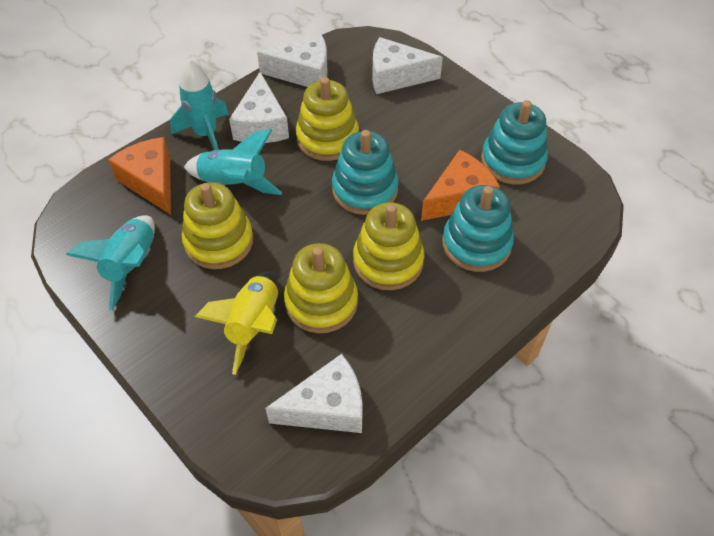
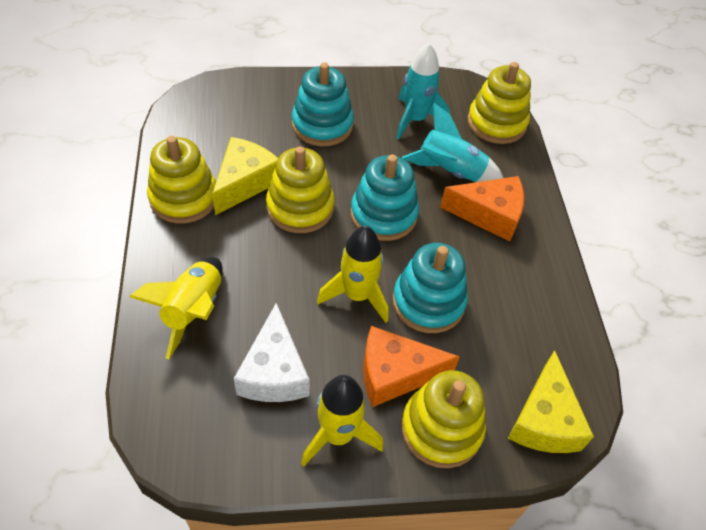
turquoise rocket: [66,215,155,311] [170,59,229,150] [184,129,282,195] = 3 -> [396,43,450,140] [402,103,503,182] = 2
white cheese: [229,72,289,143] [257,34,327,87] [265,354,363,433] [372,37,443,94] = 4 -> [234,303,310,402] = 1
yellow cheese: none = 0 -> [212,137,278,215] [508,350,594,453] = 2
yellow rocket: [195,271,278,375] = 1 -> [129,258,223,359] [301,375,384,467] [317,226,388,323] = 3

